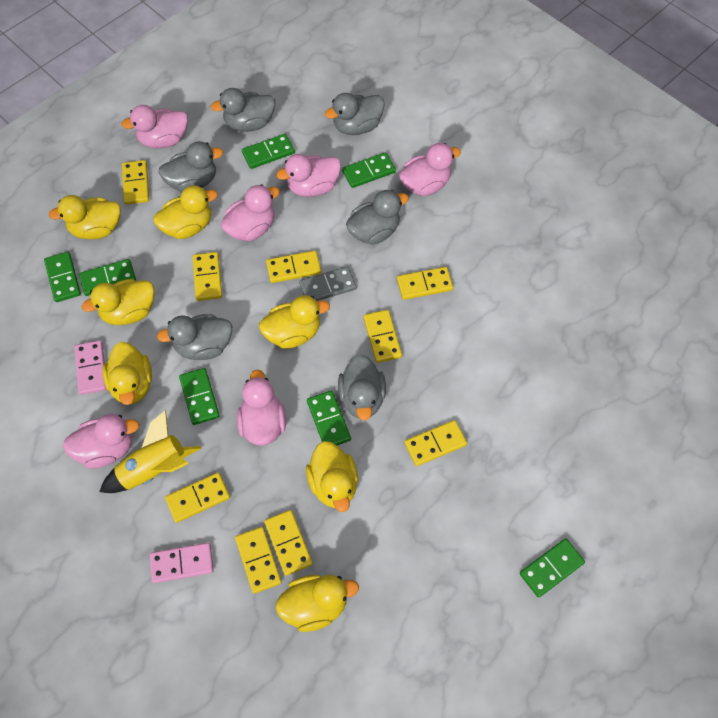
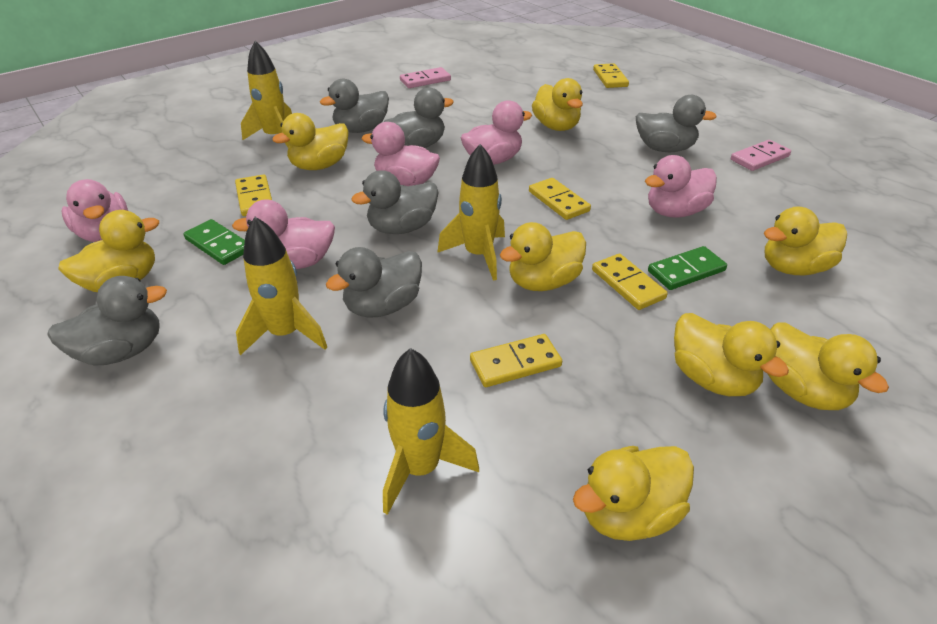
green domino: [44,252,81,302] [79,259,136,296] [179,368,219,425] [242,134,295,169] [307,391,351,445] [342,152,396,188] [520,539,585,598] = 7 -> [183,219,245,265] [648,246,727,290] = 2
grey domino: [299,266,356,301] = 1 -> none = 0
pink duck: [63,414,139,468] [121,105,188,149] [221,185,280,241] [237,370,286,445] [276,154,341,197] [399,143,461,196] = 6 -> [61,179,128,242] [232,200,335,269] [362,122,440,186] [461,100,532,165] [645,155,717,218] = 5
yellow domino: [122,160,149,205] [165,473,230,523] [192,252,222,301] [235,527,282,594] [264,510,313,576] [266,250,321,283] [363,310,402,363] [397,267,453,300] [404,420,467,466] = 9 -> [235,174,272,216] [470,334,562,387] [529,178,591,220] [592,254,668,310] [593,63,629,88] = 5
yellow duck: [49,195,121,239] [82,279,155,325] [102,342,152,405] [153,185,218,239] [259,295,330,349] [276,575,359,632] [306,441,358,512] = 7 -> [58,210,159,292] [273,113,349,170] [500,222,586,291] [532,78,583,131] [573,446,694,541] [674,313,789,396] [764,206,847,275] [767,323,889,410] = 8
yellow rocket: [99,410,202,493] = 1 -> [236,217,327,355] [241,41,292,147] [383,348,479,515] [437,144,505,281] = 4

